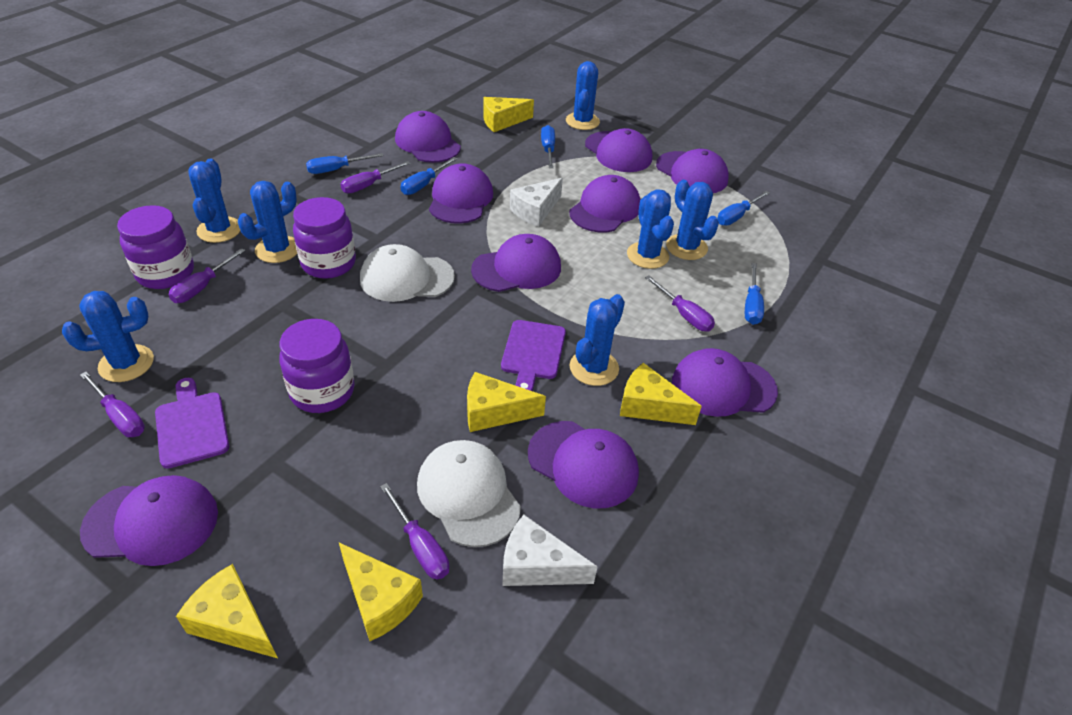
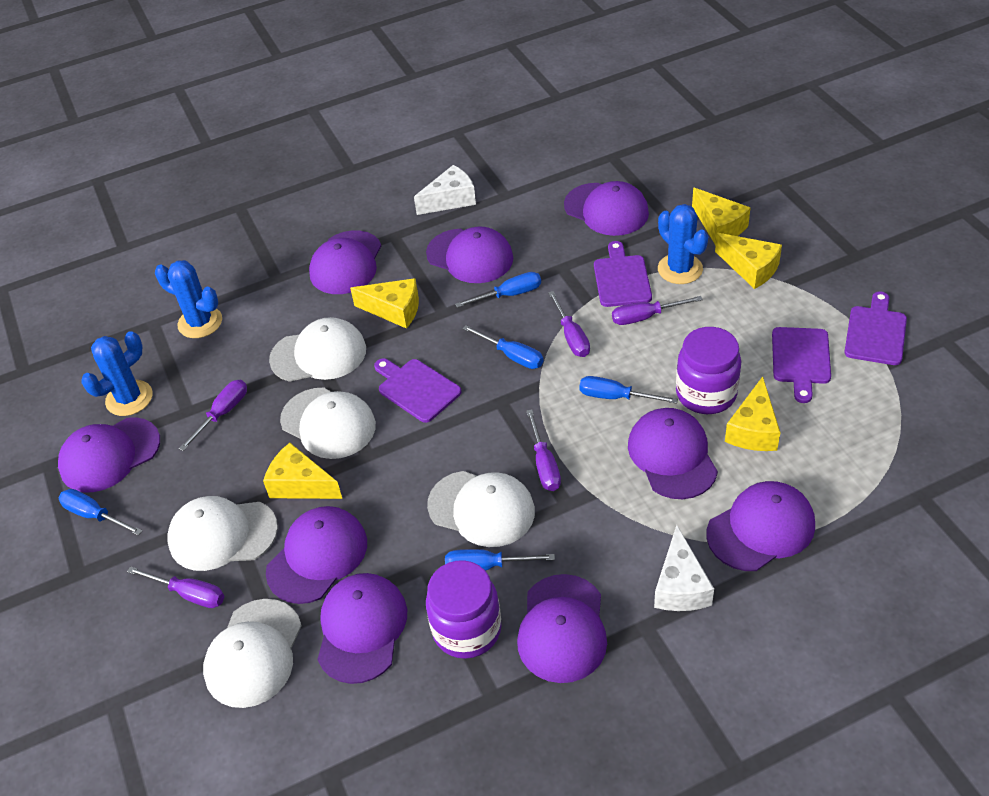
blue cactus: [62,291,154,382] [188,159,240,243] [238,181,297,263] [566,61,600,130] [569,294,625,386] [627,189,674,269] [666,180,719,260] = 7 -> [81,331,153,416] [155,260,222,338] [658,204,708,284] = 3
purple cutting board: [155,378,229,469] [501,320,566,391] = 2 -> [374,358,462,423] [594,241,652,307] [772,327,831,403] [845,292,907,365] = 4
purple jar: [117,205,194,289] [279,319,354,413] [293,197,356,279] = 3 -> [426,560,501,659] [676,327,741,414] = 2
white cap: [360,244,455,302] [417,440,521,547] = 2 -> [168,496,278,571] [203,599,302,708] [269,317,366,382] [280,388,376,459] [427,471,535,547] = 5

